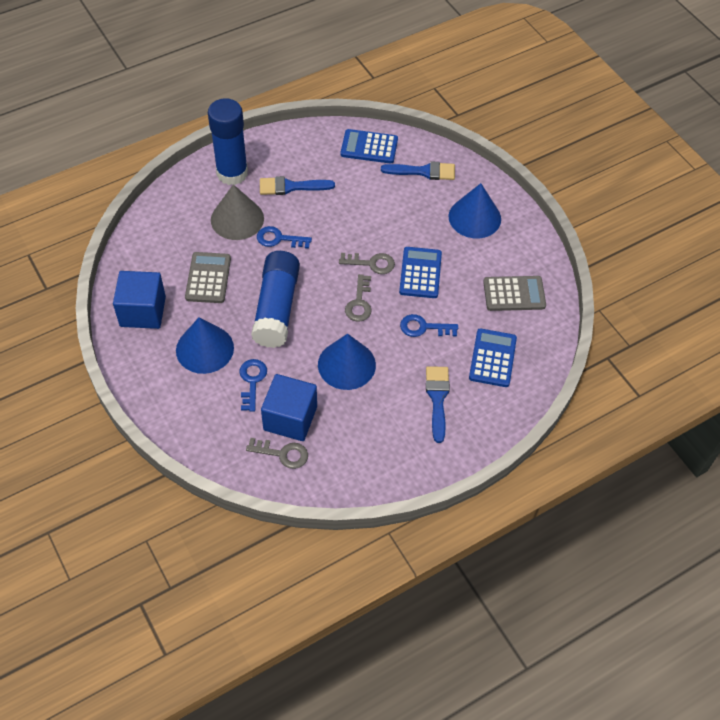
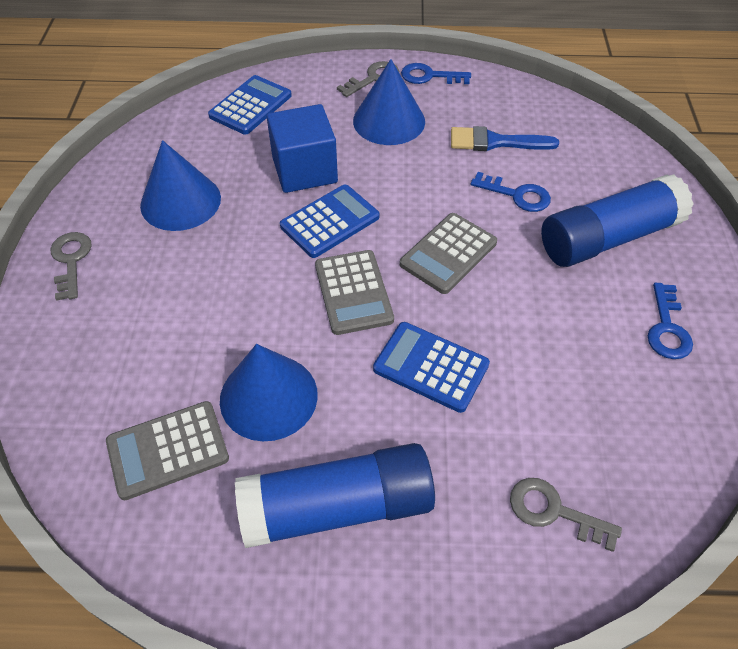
blue brush: [260,176,335,195] [381,161,455,180] [426,366,450,443] = 3 -> [451,126,559,151] = 1
blue cube: [113,271,166,329] [261,374,317,441] = 2 -> [267,104,338,193] = 1
grey calculator: [185,252,231,303] [483,276,546,311] = 2 -> [106,401,229,500] [315,250,394,335] [400,213,497,294] = 3
grey cone: [211,184,264,240] = 1 -> none = 0

